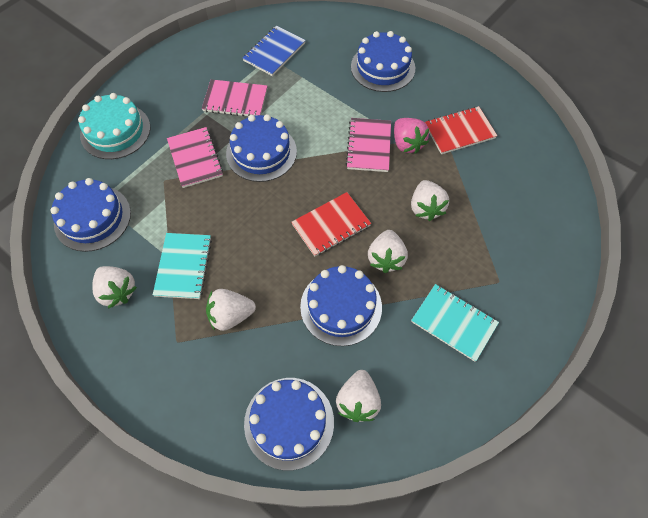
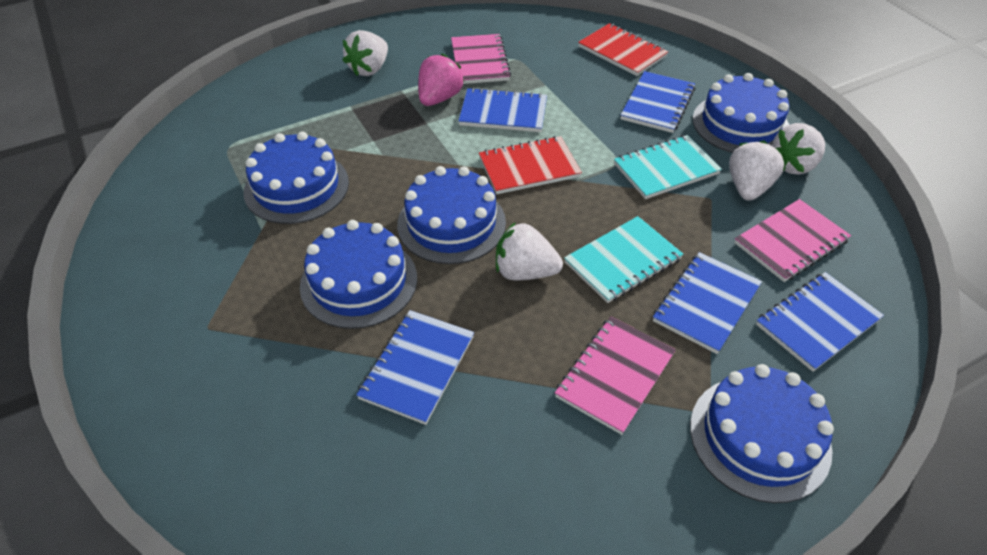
blue notebook: [243,25,306,76] = 1 -> [356,310,474,425] [458,87,547,132] [621,71,695,133] [653,252,762,354] [756,272,884,372] = 5
turquoise cake: [78,93,150,159] = 1 -> none = 0
white strawberry: [92,266,137,309] [206,289,256,331] [336,370,381,422] [368,230,408,273] [411,180,449,221] = 5 -> [343,30,388,76] [496,222,563,280] [729,141,784,201] [772,123,825,175] = 4

